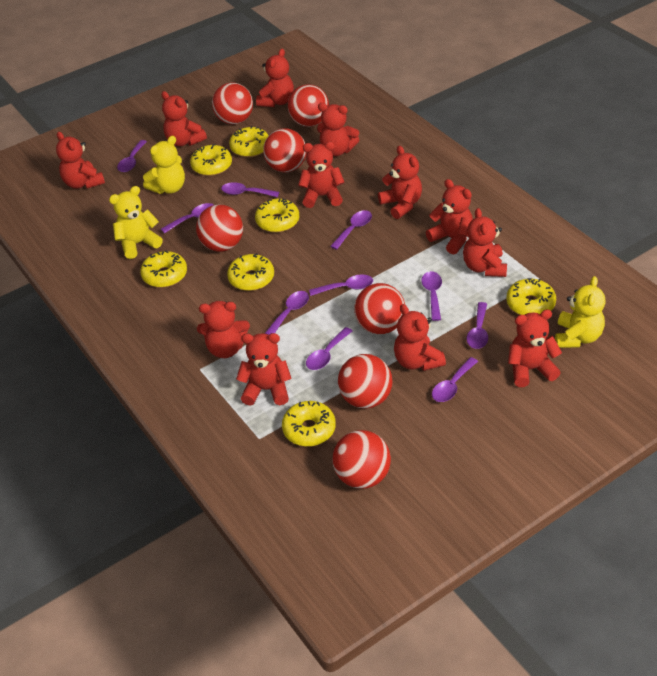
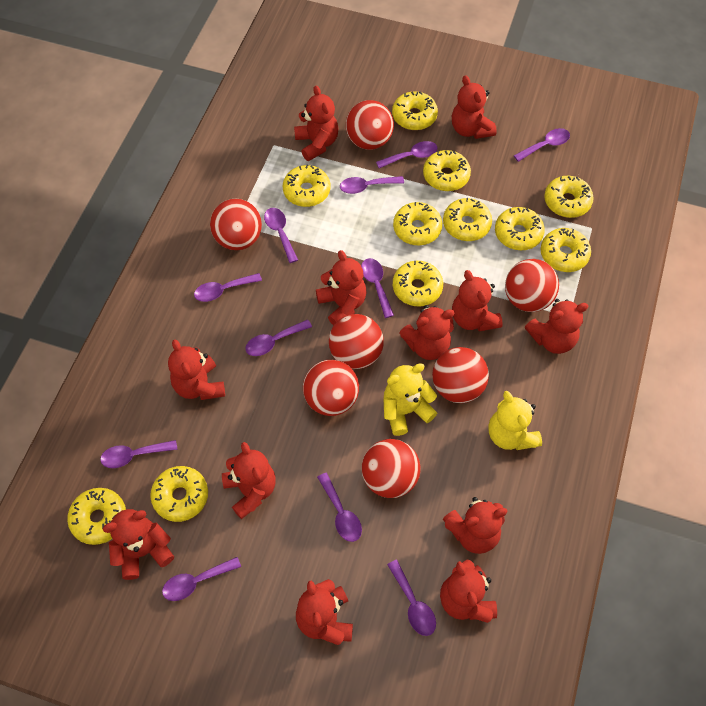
purple spoon: [117,140,147,172] [161,203,214,234] [221,182,279,197] [265,291,309,335] [306,327,352,370] [309,274,373,296] [330,210,372,250] [422,271,442,321] [432,357,478,402] [467,302,488,349] = 10 -> [100,440,178,468] [162,557,241,601] [194,273,262,302] [245,319,312,356] [264,208,298,263] [317,473,362,542] [340,176,404,194] [361,258,394,318] [376,141,438,168] [387,560,436,636] [514,128,570,162] = 11
yellow donut: [140,250,187,288] [190,144,232,176] [227,253,274,291] [229,126,269,157] [255,199,299,233] [282,401,336,447] [506,278,556,315] = 7 -> [67,488,126,545] [150,466,208,522] [283,165,330,207] [392,92,438,130] [393,202,442,245] [393,261,443,306] [423,150,471,191] [443,198,492,241] [495,207,545,250] [541,228,591,272] [544,176,594,218] = 11
yellow teddy bear: [109,186,163,259] [143,136,185,194] [555,276,606,348] = 3 -> [383,363,437,436] [488,391,542,450] = 2

